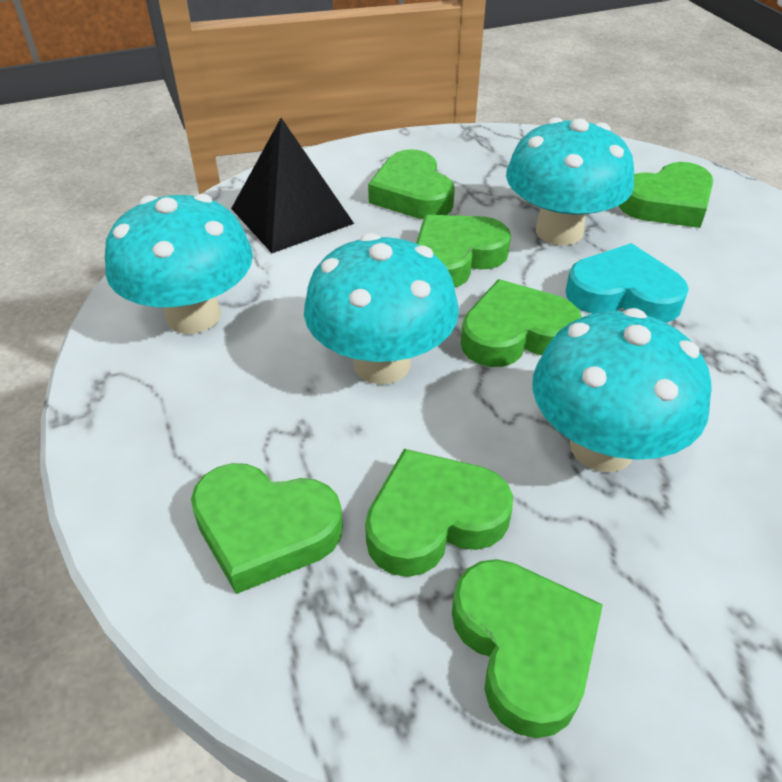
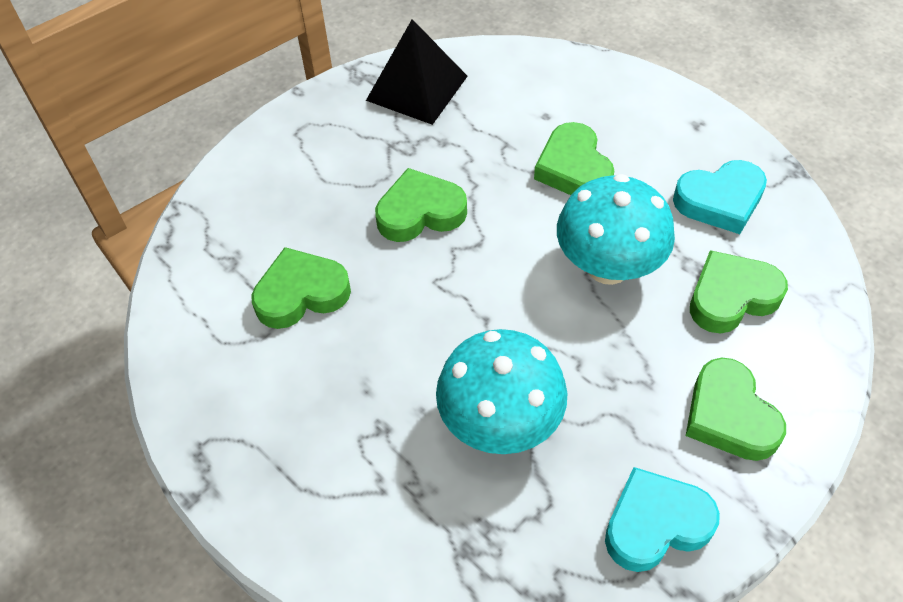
green heart: [191,463,343,594] [365,449,513,577] [368,149,455,219] [416,215,511,287] [452,559,603,738] [461,279,582,367] [619,162,713,228] = 7 -> [251,247,351,329] [375,168,467,242] [534,122,614,195] [686,358,786,461] [690,250,788,333] = 5
turquoise heart: [566,243,689,323] = 1 -> [605,467,720,572] [673,160,767,234] = 2
turquoise mushroom: [105,194,253,334] [304,233,459,384] [506,117,634,246] [532,308,712,472] = 4 -> [436,329,567,454] [557,174,675,285] = 2

